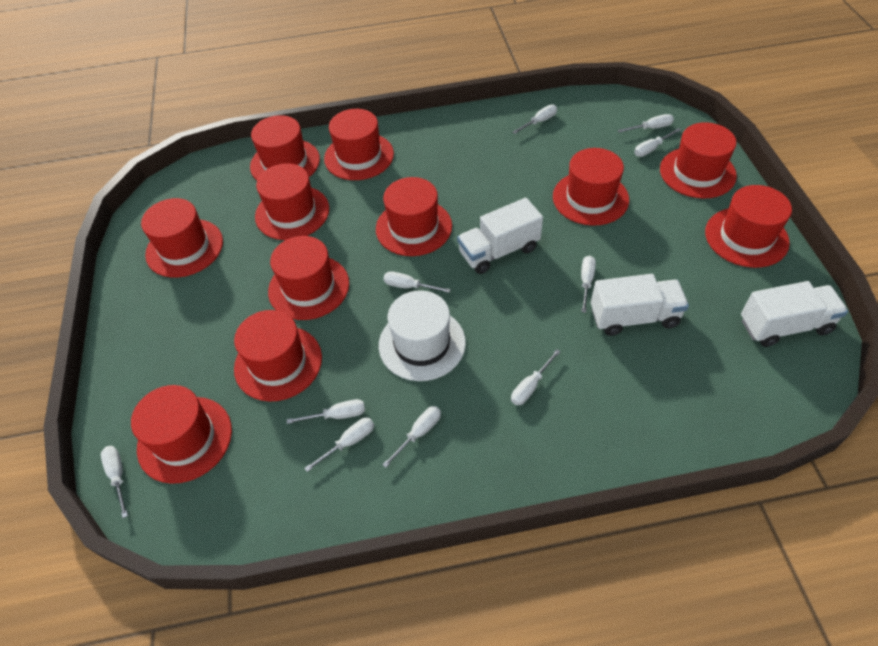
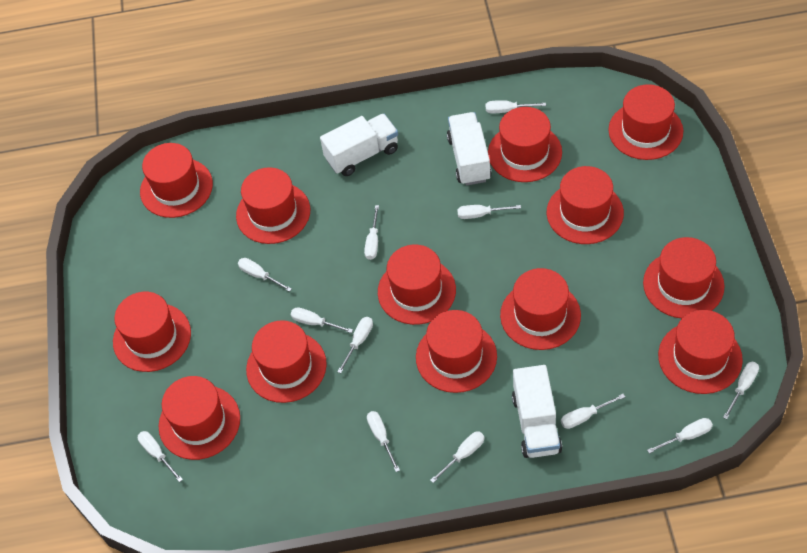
red hat: [131,385,232,484] [141,198,223,278] [234,310,322,402] [250,115,320,180] [255,163,329,240] [268,236,349,320] [324,109,394,180] [376,177,452,256] [553,148,629,226] [660,122,737,199] [705,185,792,268] = 11 -> [113,292,191,372] [140,143,213,218] [159,376,240,460] [236,167,310,244] [246,320,327,403] [378,244,456,325] [416,310,497,393] [488,107,562,182] [500,268,581,350] [547,166,624,244] [608,84,683,160] [643,237,725,318] [658,310,743,394] = 13
white hat: [379,290,466,381] = 1 -> none = 0
white screwdriver: [101,446,128,518] [287,399,365,424] [304,417,374,472] [382,406,441,468] [383,271,451,293] [511,349,561,405] [513,105,557,134] [581,256,596,313] [618,114,674,133] [634,128,681,157] = 10 -> [138,431,183,482] [238,258,292,292] [291,307,353,333] [337,317,373,373] [364,205,379,260] [367,411,400,472] [430,431,484,483] [457,205,521,219] [485,100,546,113] [561,394,625,429] [647,418,713,454] [723,362,759,419] = 12

